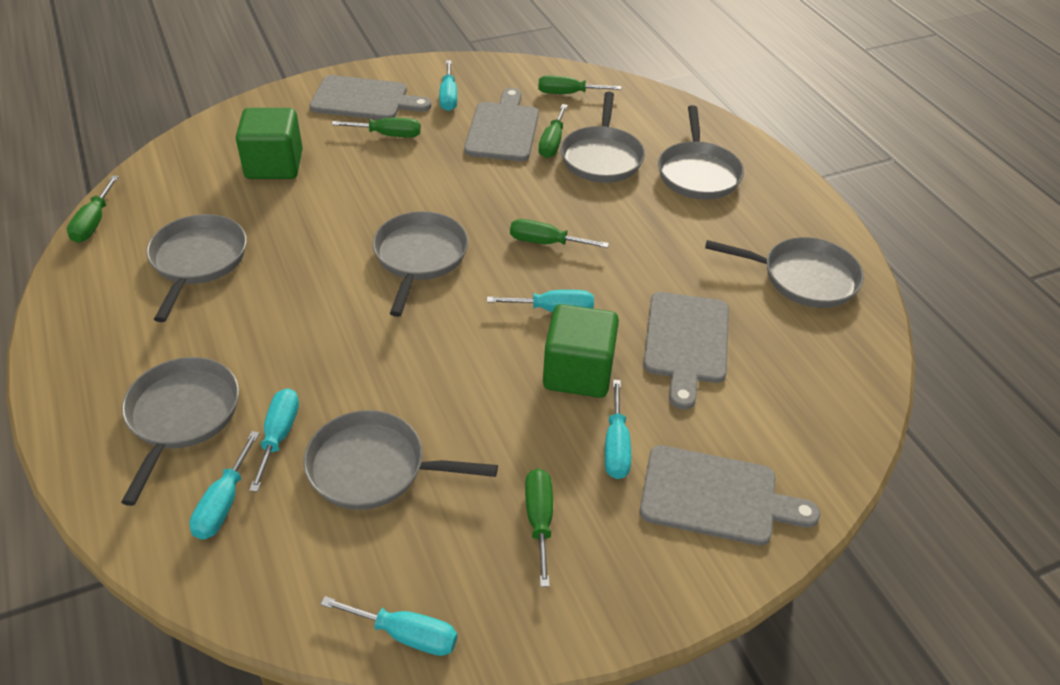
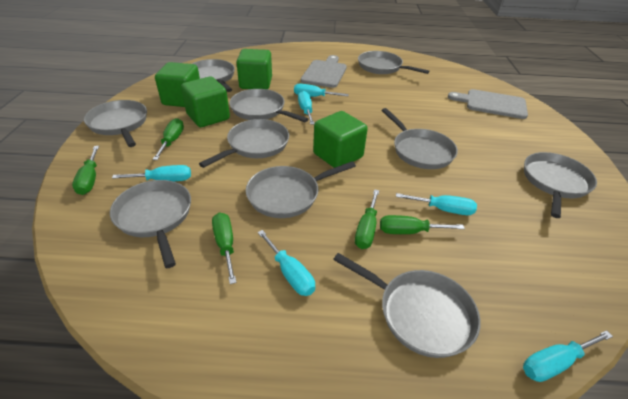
green cube: [236,108,303,179] [543,304,619,398] = 2 -> [155,62,200,107] [181,77,230,127] [236,49,272,89] [313,111,368,168] = 4
green screwdriver: [67,175,119,243] [331,118,421,138] [510,219,609,248] [525,469,553,587] [538,75,621,94] [539,104,568,158] = 6 -> [72,146,99,195] [153,118,184,160] [212,213,237,284] [355,189,379,249] [380,215,465,234] = 5
grey cutting board: [310,75,431,120] [464,88,539,161] [640,445,820,546] [643,292,729,410] = 4 -> [301,55,347,88] [448,89,528,119] = 2
grey pan: [121,357,239,506] [146,214,247,322] [303,410,498,510] [373,211,468,317] [560,92,645,183] [658,105,744,200] [705,237,864,308] = 7 -> [84,100,147,147] [110,180,191,268] [192,59,235,92] [199,119,289,168] [229,89,308,122] [246,161,356,218] [333,253,481,358] [358,51,429,74] [381,108,458,169] [524,152,597,218] = 10

